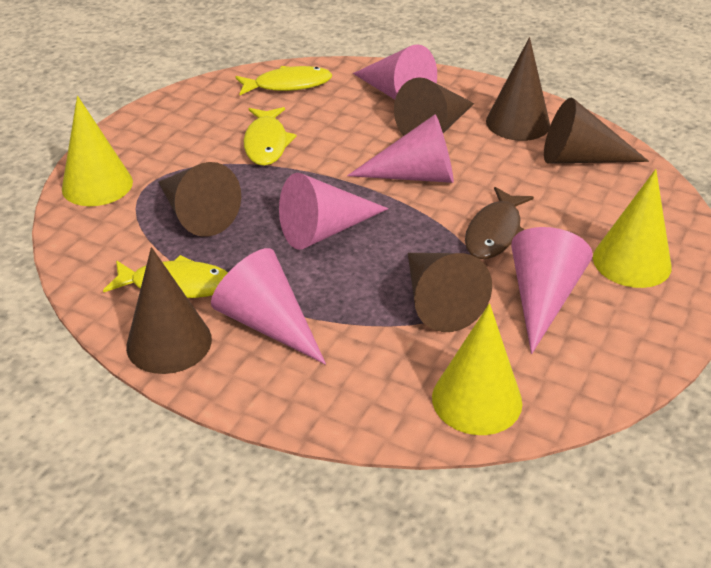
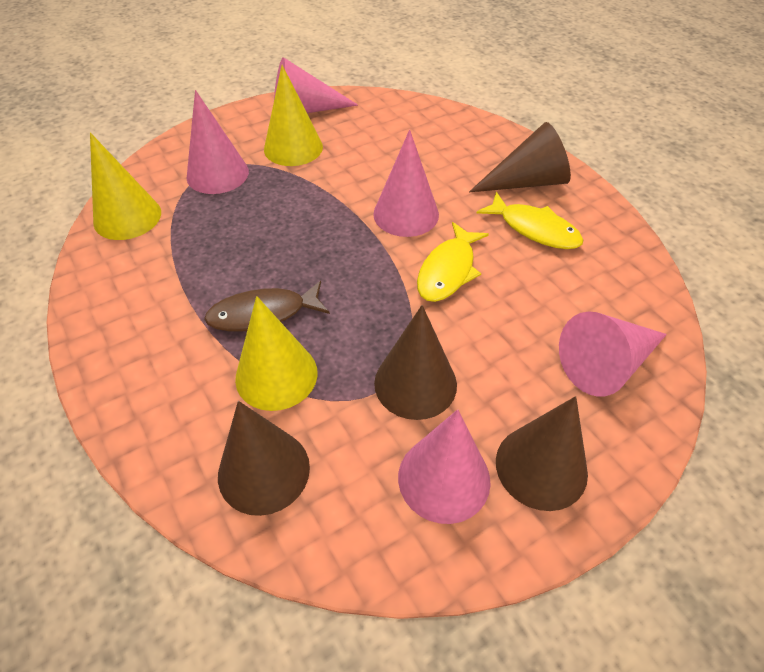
brown cone: [126,247,212,374] [158,162,241,237] [394,77,474,136] [408,253,492,332] [486,37,550,141] [544,97,649,164] = 6 -> [218,401,310,516] [374,305,457,420] [469,122,571,192] [496,396,588,511] = 4
yellow fish: [103,255,228,298] [235,66,332,95] [244,107,297,166] = 3 -> [417,222,489,302] [477,192,583,249] = 2

